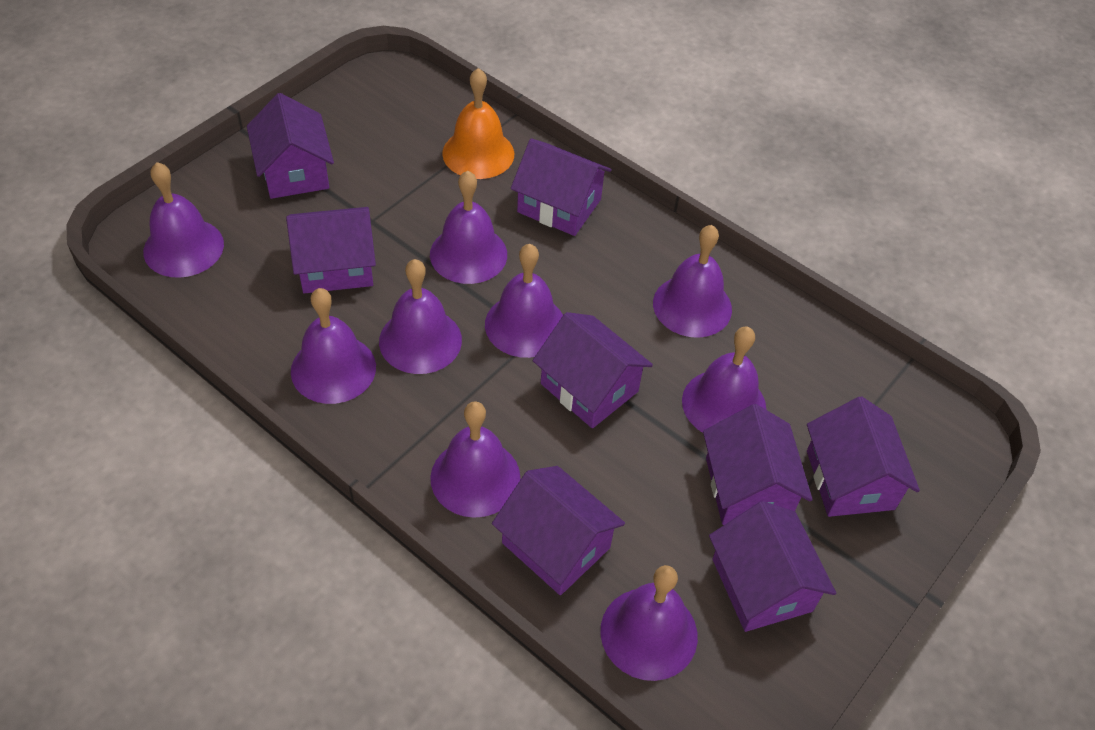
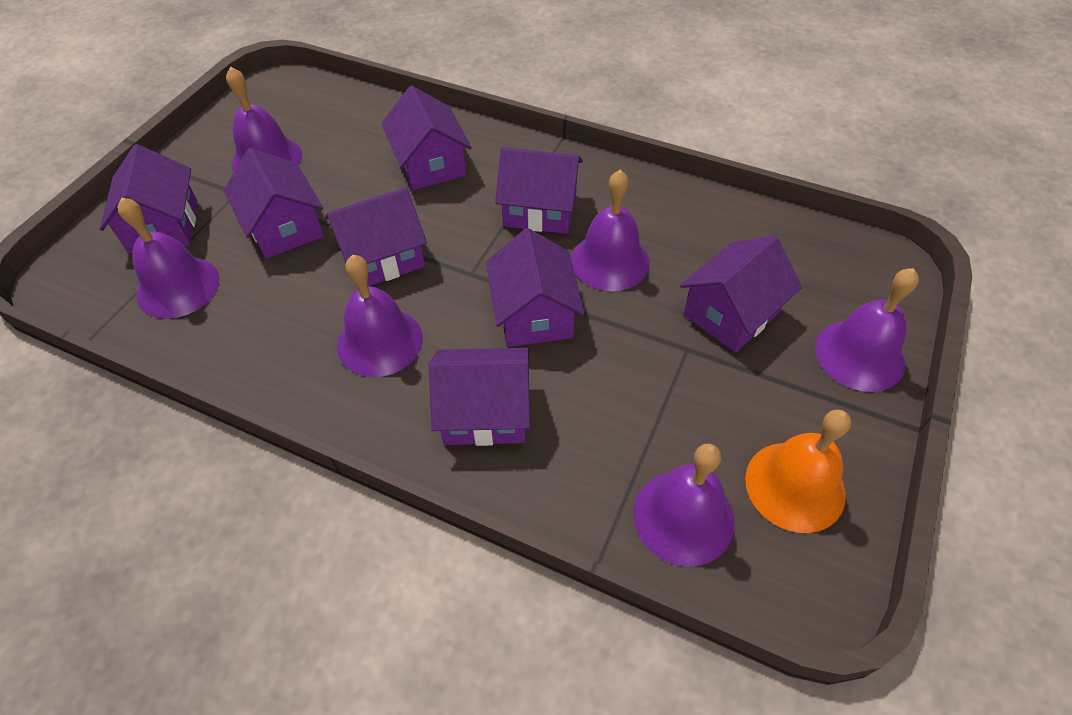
purple bell: [143,162,224,278] [291,288,376,404] [379,259,462,374] [430,170,507,284] [430,401,521,518] [485,244,563,358] [601,565,698,681] [653,225,732,338] [682,327,767,433] = 9 -> [117,197,220,319] [226,66,302,172] [337,255,423,377] [571,170,650,291] [633,443,735,567] [815,268,919,392] = 6

